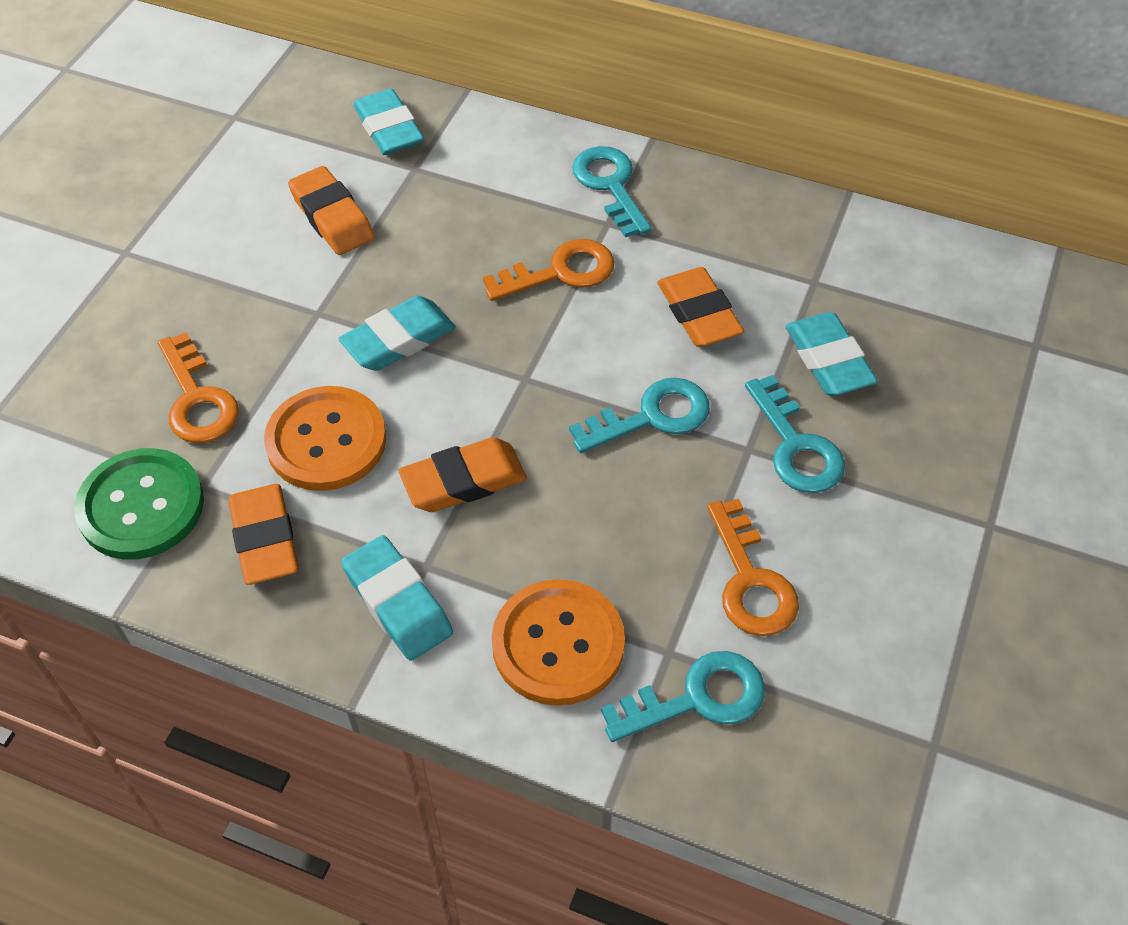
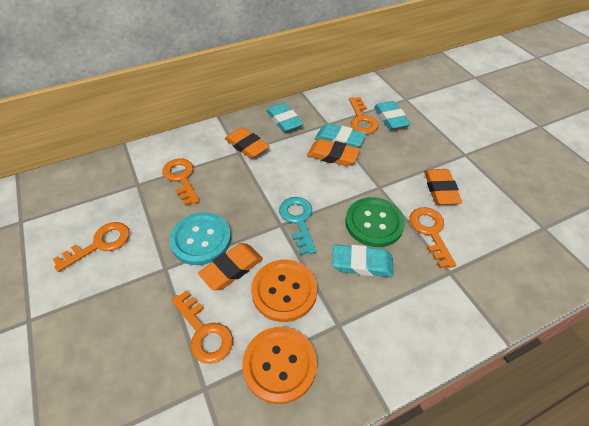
orange key: [158,332,239,443] [483,239,614,301] [707,499,799,636] = 3 -> [52,222,130,272] [162,158,200,206] [171,290,233,364] [349,97,378,134] [410,207,456,268] = 5
turquoise button: none = 0 -> [169,212,231,265] = 1
turquoise key: [569,378,710,453] [572,146,651,237] [601,651,765,742] [745,375,845,493] = 4 -> [279,197,316,255] = 1

